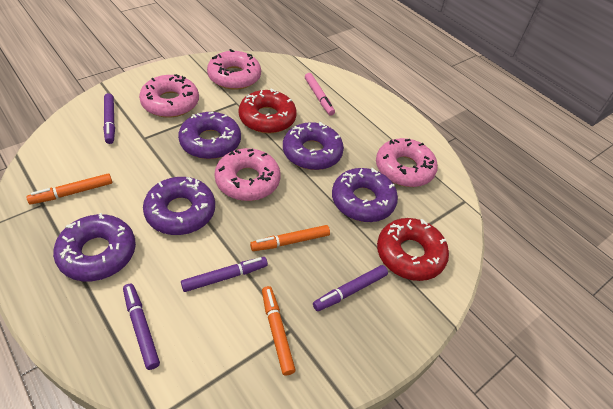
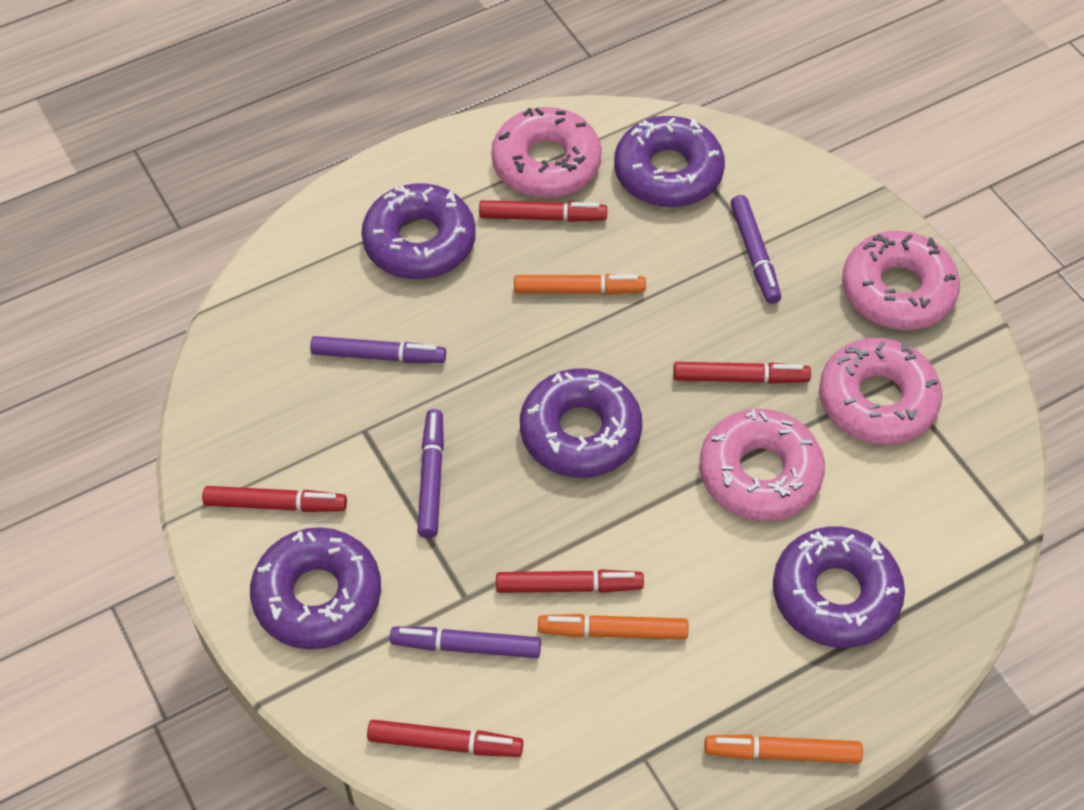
pink marker: [305,73,335,116] = 1 -> none = 0
red donut: [239,89,297,134] [377,218,449,281] = 2 -> none = 0
red marker: none = 0 -> [202,486,347,512] [367,720,523,757] [479,200,607,222] [496,569,644,593] [673,362,811,384] = 5

